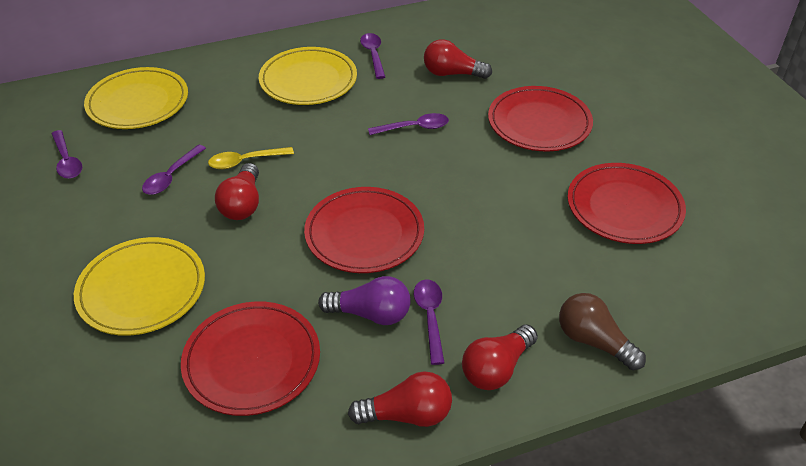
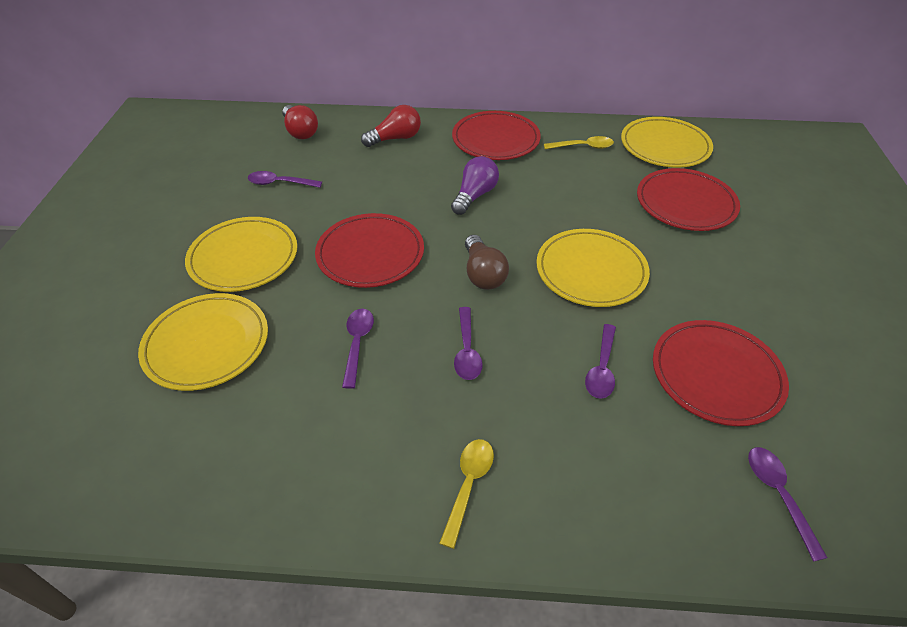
red light bulb: [215,163,259,220] [348,371,452,427] [424,39,492,79] [462,324,538,390] = 4 -> [282,105,318,139] [361,105,421,147] = 2
yellow plate: [74,237,205,336] [84,67,188,129] [259,47,357,105] = 3 -> [138,293,268,391] [185,217,297,292] [536,229,650,307] [621,117,713,167] = 4
yellow spoon: [208,147,294,169] = 1 -> [439,439,494,549] [544,136,614,149] = 2

